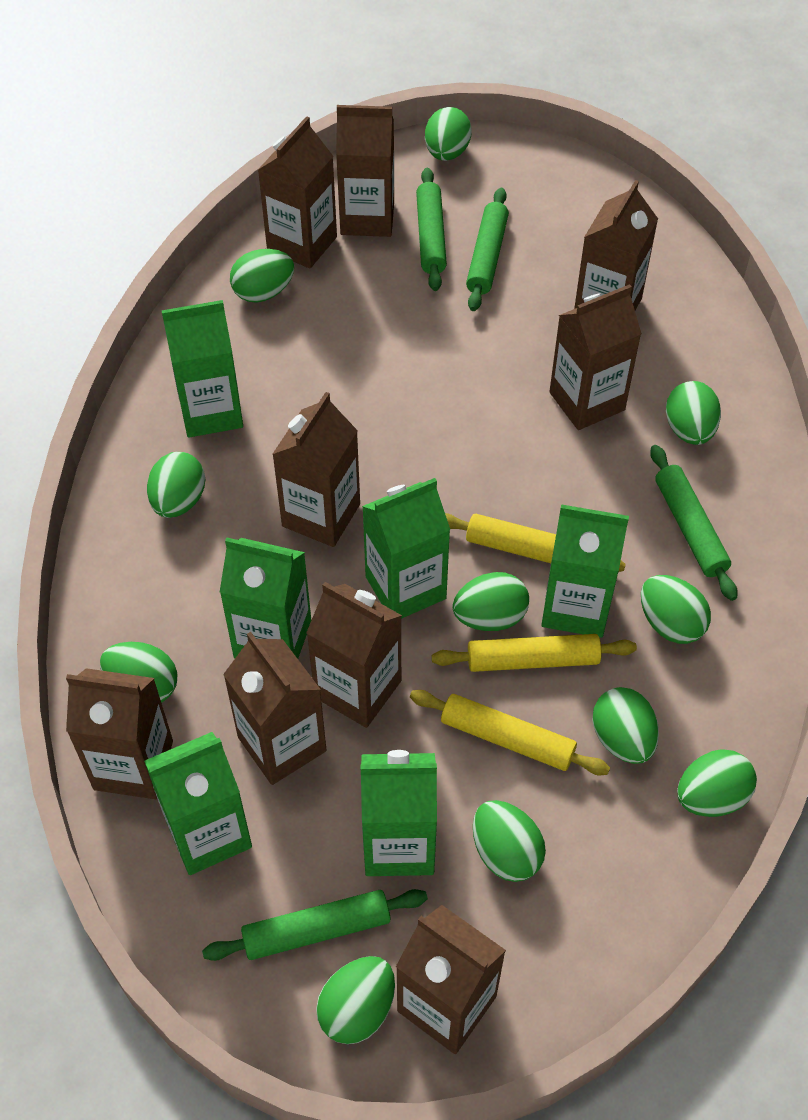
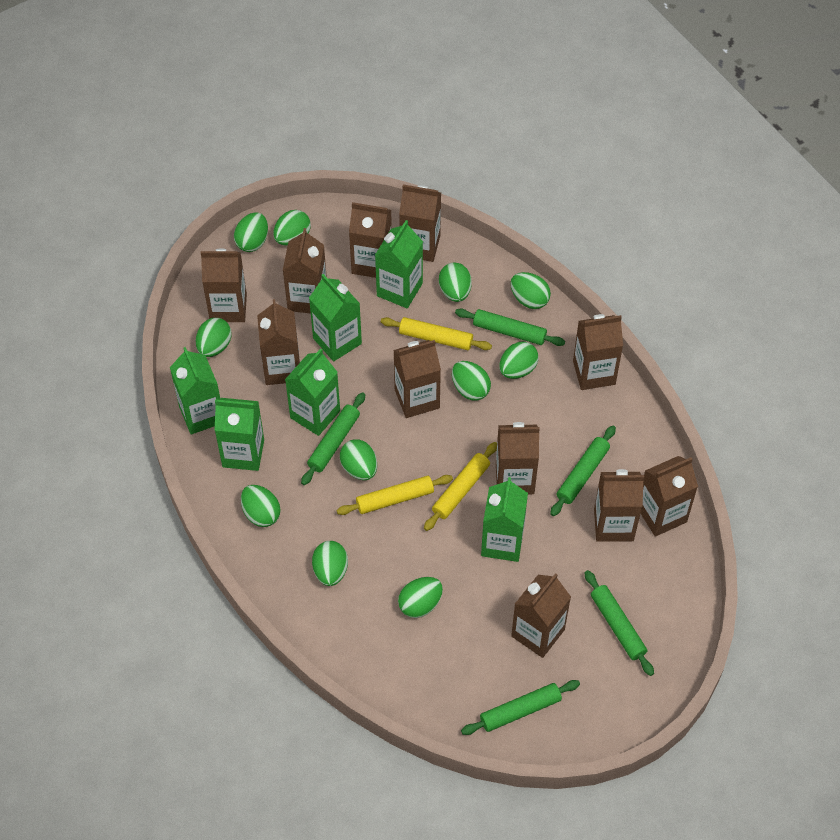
brown carton: [66,668,173,799] [223,632,326,785] [258,116,337,268] [272,392,360,547] [306,582,402,728] [336,105,394,237] [396,905,506,1054] [549,284,642,430] [574,180,658,310] = 9 -> [201,249,247,322] [257,299,300,385] [283,228,327,313] [349,202,392,278] [393,340,441,418] [399,184,441,262] [496,422,540,494] [511,573,571,658] [573,314,623,390] [594,469,644,542] [641,456,698,537] = 11
green rolling pin: [202,889,428,961] [416,168,447,291] [466,188,509,311] [650,445,738,601] = 4 -> [301,392,365,485] [455,308,565,346] [461,680,580,735] [550,425,616,516] [585,570,654,676] = 5

